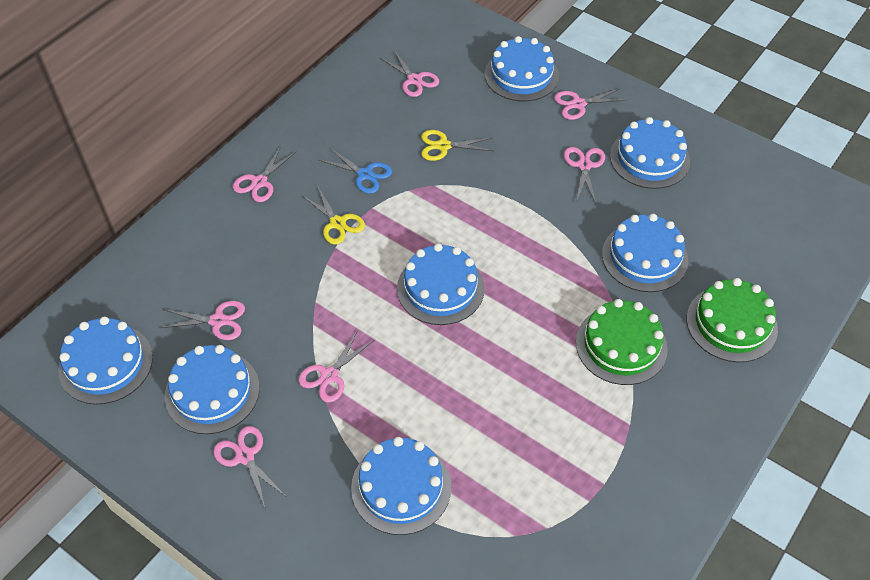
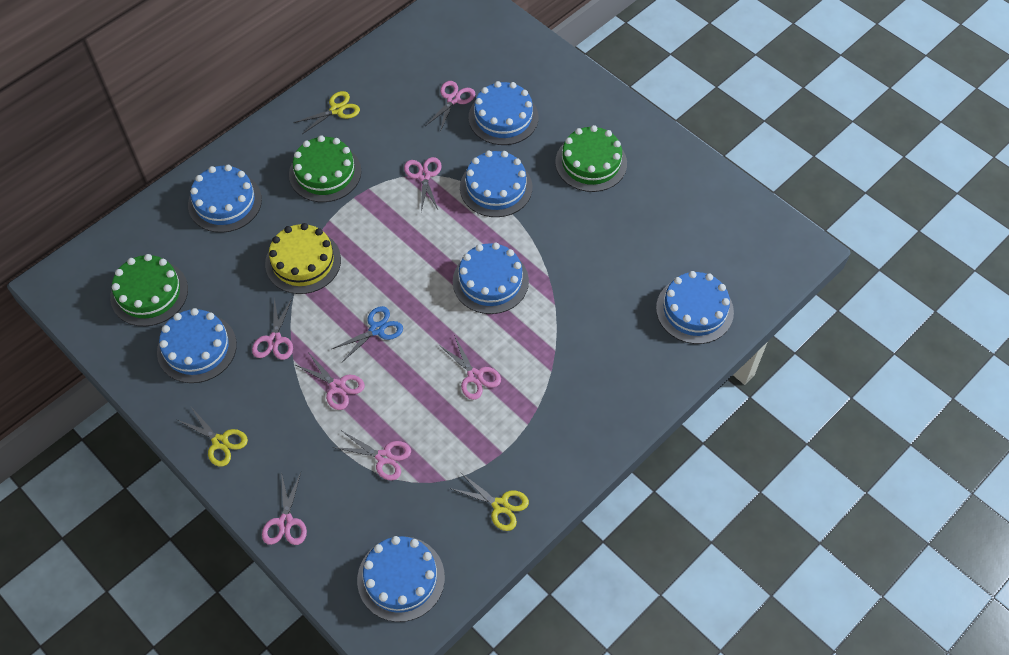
green cake: [576,299,668,385] [687,278,778,362] = 2 -> [110,254,188,326] [289,135,361,202] [555,125,627,192] = 3
yellow cake: none = 0 -> [265,223,341,294] = 1
yellow scissors: [301,187,365,245] [421,130,493,161] = 2 -> [178,407,248,467] [294,91,360,134] [450,472,529,531] = 3

